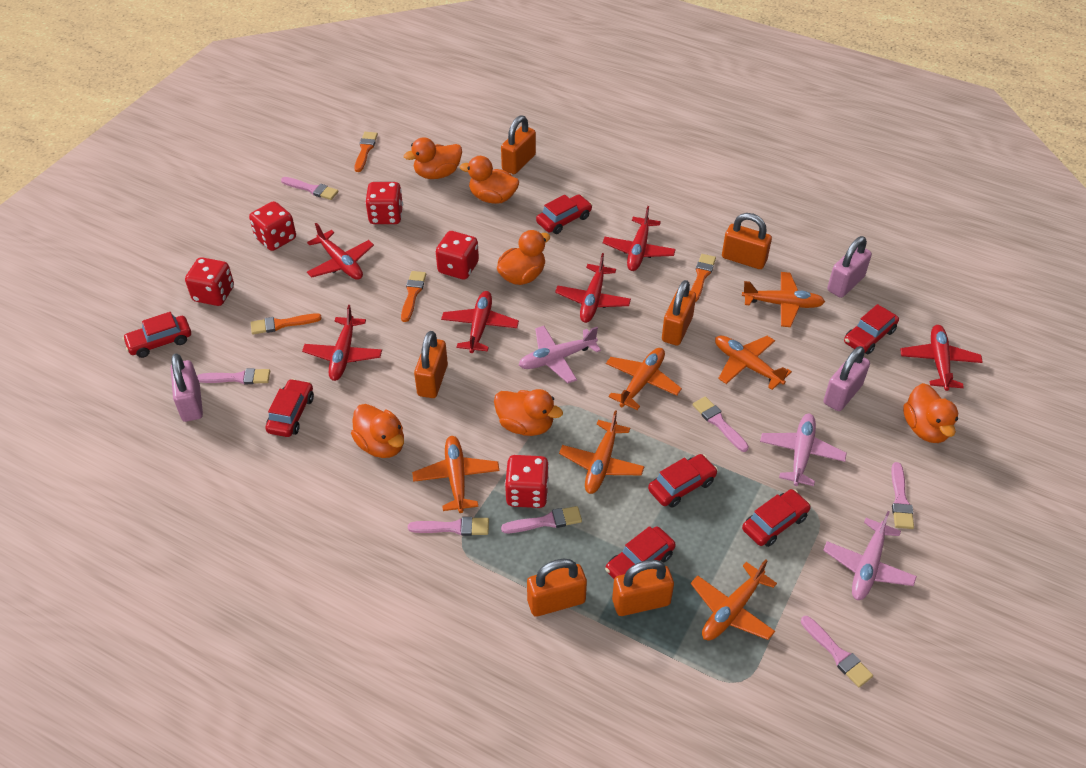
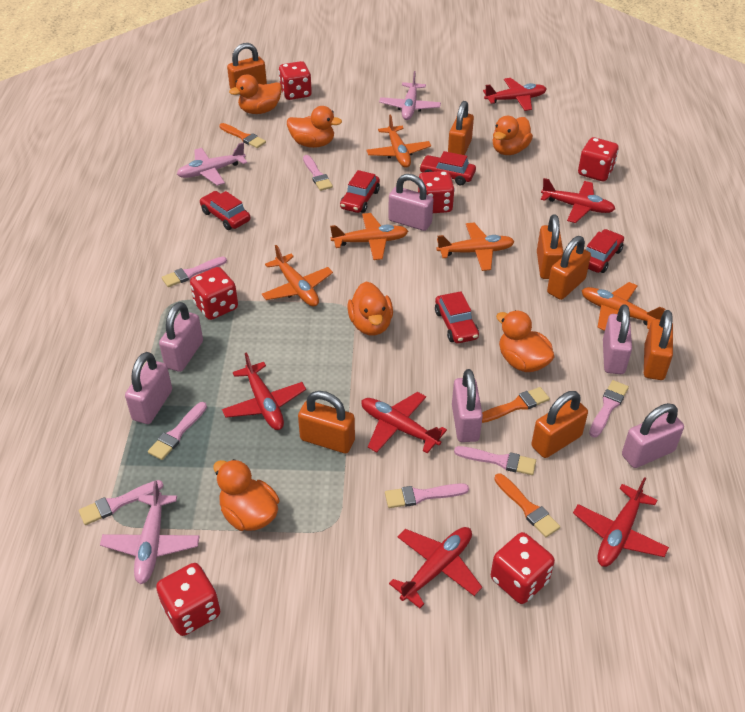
orange brush: [251,313,322,334] [354,132,378,172] [401,271,426,322] [691,254,716,302] = 4 -> [219,123,266,148] [482,387,550,423] [494,474,560,537] = 3
orange padlock: [414,331,448,398] [501,115,536,174] [527,559,587,617] [612,560,674,616] [662,280,696,346] [722,213,772,269] = 6 -> [227,43,267,89] [298,391,355,453] [448,101,474,155] [531,391,588,458] [537,214,563,279] [547,236,591,300] [644,310,673,380] = 7
orange plane: [412,436,500,513] [559,410,644,494] [606,348,682,410] [691,559,777,640] [715,336,792,390] [742,272,825,327] = 6 -> [262,245,333,307] [330,213,408,260] [366,114,431,168] [437,223,515,271] [581,282,665,331] = 5
pink padlock: [171,353,203,422] [823,346,870,411] [827,236,872,298] = 3 -> [125,352,172,424] [159,302,203,372] [388,174,433,231] [452,369,483,442] [603,304,632,374] [622,403,684,468] = 6
red car: [122,312,191,358] [265,379,314,437] [536,194,592,234] [605,526,676,579] [648,454,718,508] [742,489,811,547] [844,304,899,354] = 7 -> [200,191,250,230] [340,170,380,213] [419,151,476,185] [435,291,479,343] [586,229,624,273] = 5
red dice: [185,257,234,306] [249,201,296,251] [365,182,403,224] [436,231,479,280] [505,455,549,508] = 5 -> [156,563,220,636] [190,267,238,320] [279,61,312,100] [418,171,455,213] [491,532,555,604] [578,137,619,181] = 6

